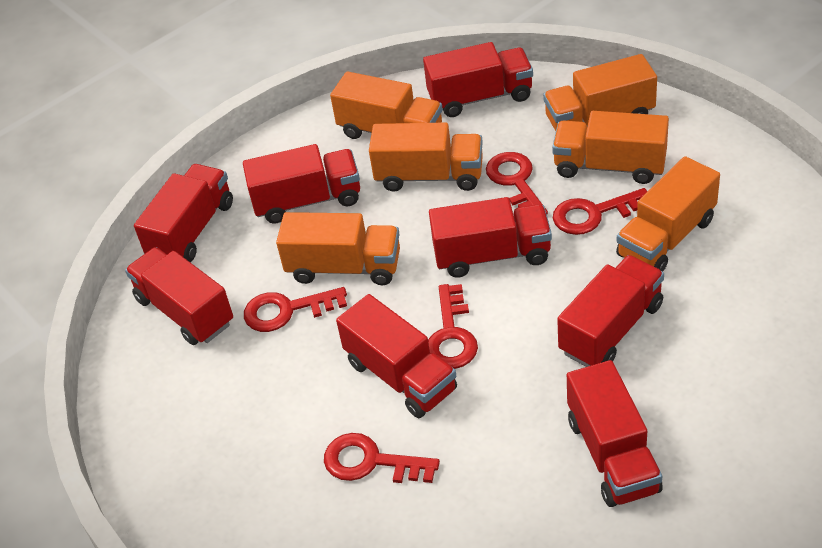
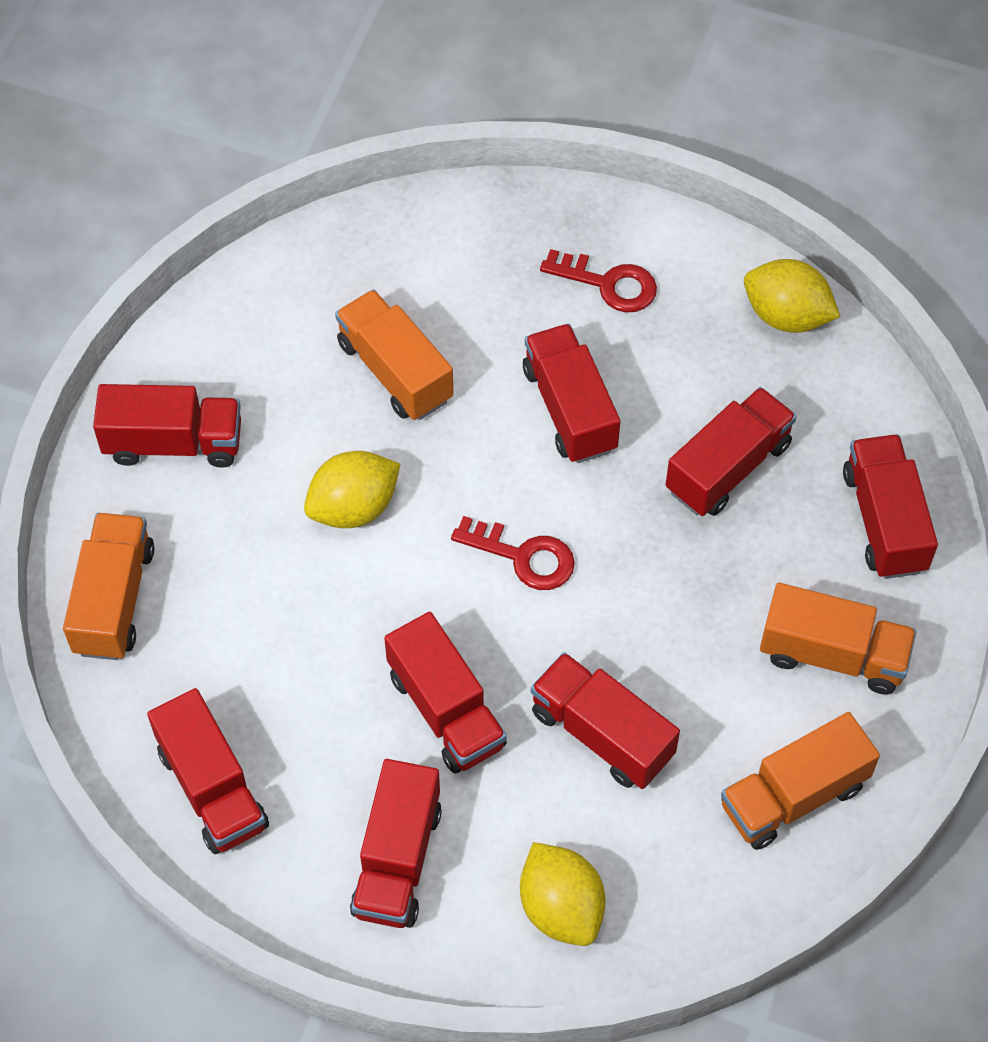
orange truck: [276,212,400,285] [330,71,443,139] [369,122,483,191] [543,54,657,131] [552,111,669,184] [616,156,720,271] = 6 -> [63,513,154,660] [335,289,454,420] [721,712,880,850] [760,583,916,695] = 4
red key: [244,287,347,332] [324,433,440,483] [428,284,478,369] [486,152,548,214] [553,188,648,235] = 5 -> [451,516,575,590] [540,249,657,312] = 2
yellow lemon: none = 0 -> [304,451,400,528] [520,842,606,946] [744,259,840,333] = 3

